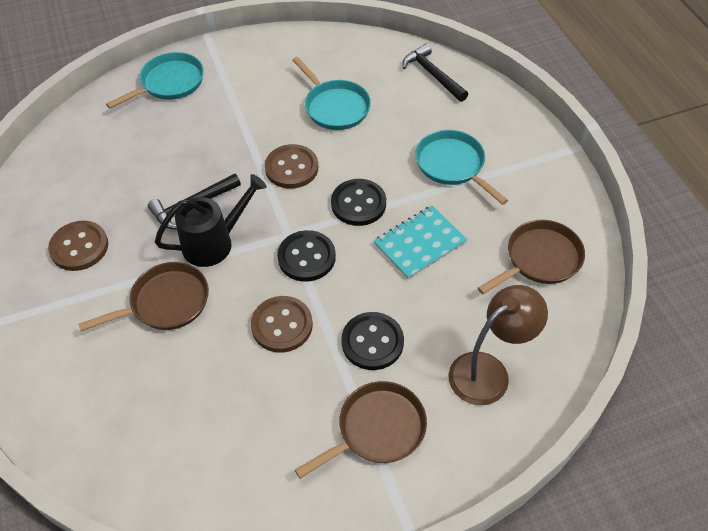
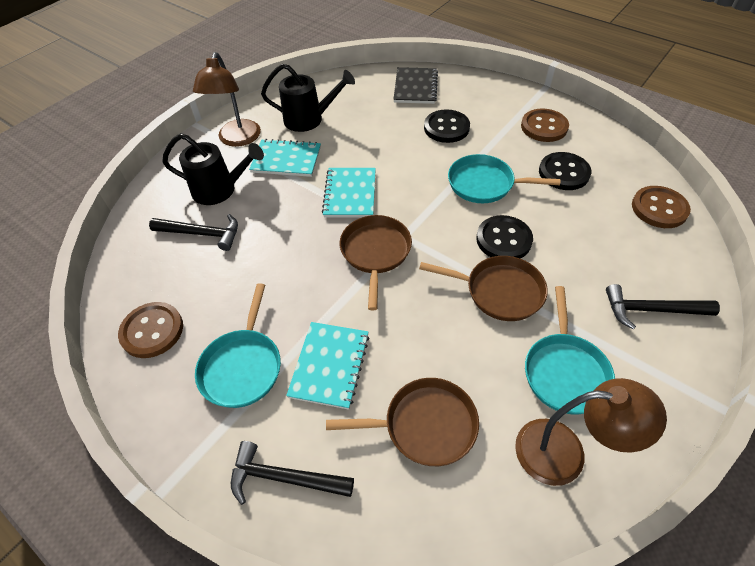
black hammer: [148,173,241,229] [402,44,468,102] = 2 -> [149,214,238,251] [231,441,354,505] [606,284,720,329] = 3
black notebook: none = 0 -> [393,67,438,104] = 1
black watering can: [155,174,267,267] = 1 -> [162,133,264,205] [261,64,355,132] = 2
brown lamp: [449,285,548,405] = 1 -> [193,52,261,147] [515,378,667,486] = 2
turquoise notebook: [374,206,467,279] = 1 -> [249,139,321,177] [286,322,370,410] [322,168,376,218] = 3

